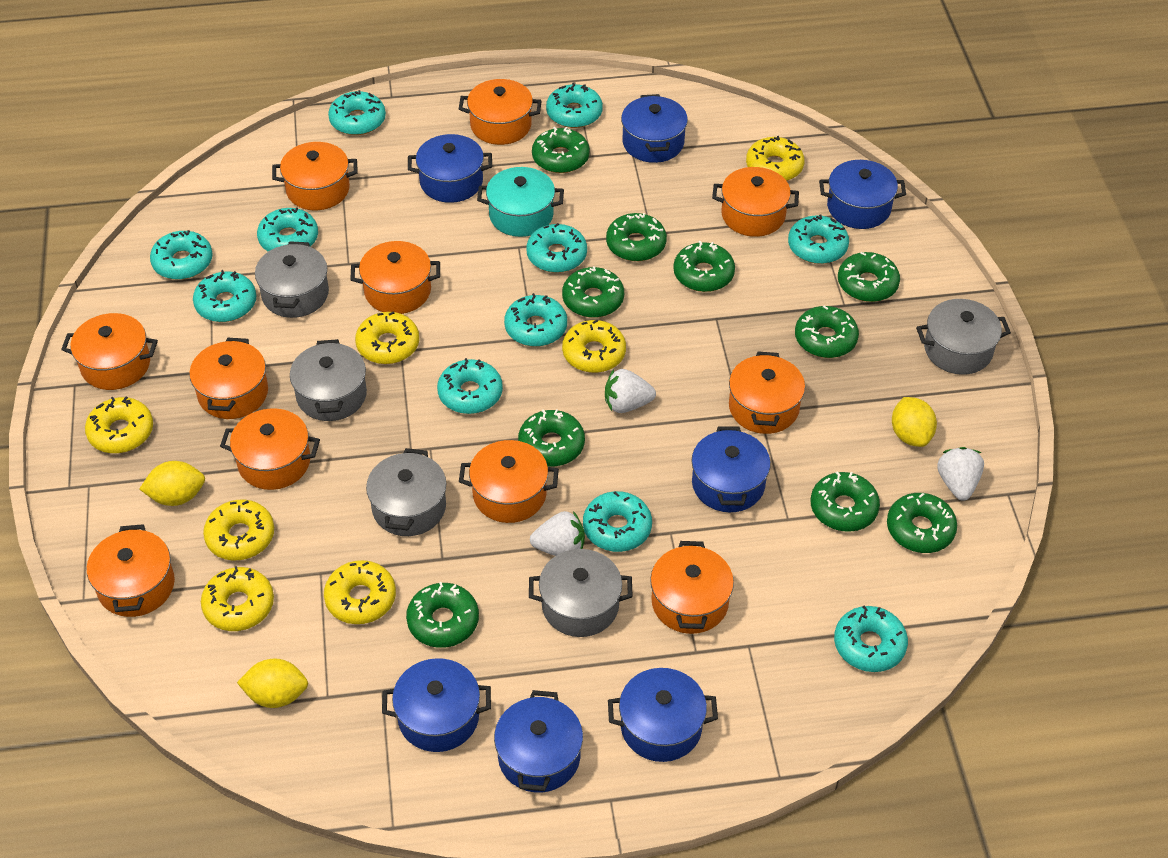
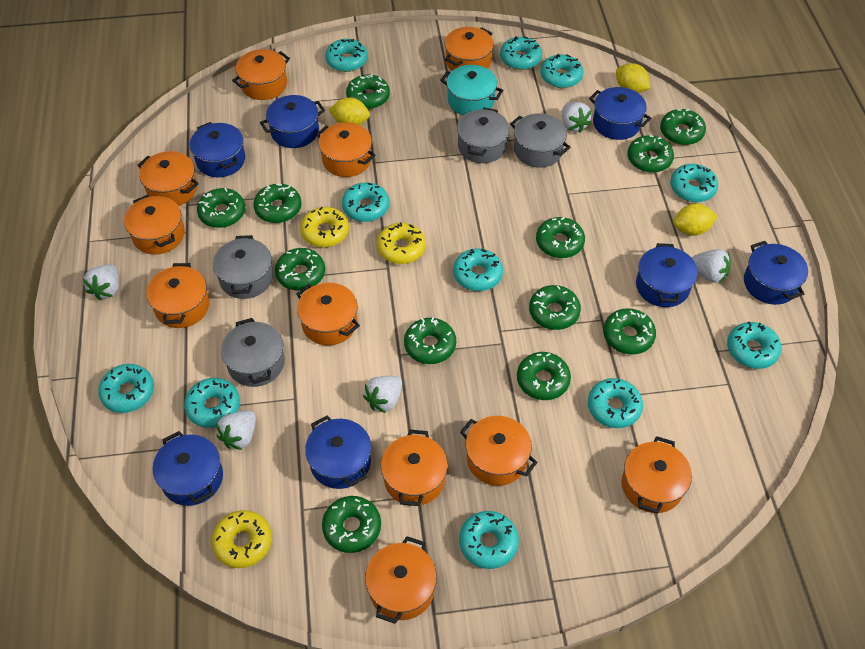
green donut: [406,582,479,648] [518,409,585,467] [532,127,590,173] [562,266,624,318] [606,213,667,261] [673,241,735,292] [795,305,859,358] [811,471,880,532] [838,252,900,302] [887,493,957,553] = 10 -> [197,188,245,228] [253,183,302,223] [275,248,325,291] [322,496,381,553] [346,74,390,109] [404,317,456,364] [517,352,571,400] [529,285,581,330] [536,217,585,258] [603,308,656,354] [627,135,674,173] [660,109,706,145] = 12
grey pot: [255,241,329,318] [290,339,367,421] [366,448,446,536] [529,549,633,637] [916,299,1011,375] = 5 -> [213,235,273,299] [221,318,285,387] [457,107,510,163] [510,113,571,168] = 4
white strawberry: [530,511,585,556] [605,369,656,413] [937,447,984,501] = 3 -> [83,264,118,300] [216,411,256,450] [363,376,402,413] [562,102,591,133] [692,249,731,283] = 5
yellow donut: [85,397,153,453] [201,566,274,631] [203,499,274,560] [324,560,396,624] [355,312,419,364] [562,320,626,373] [746,136,805,181] = 7 -> [211,510,272,568] [300,207,349,247] [377,222,426,264] = 3

